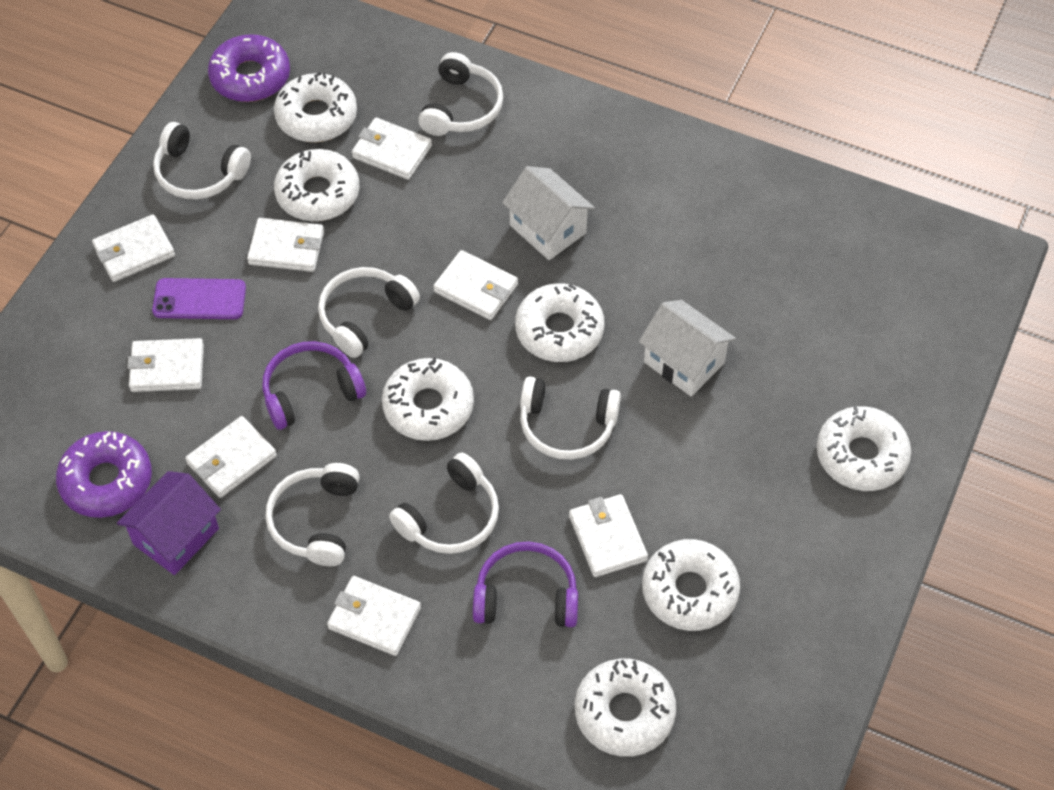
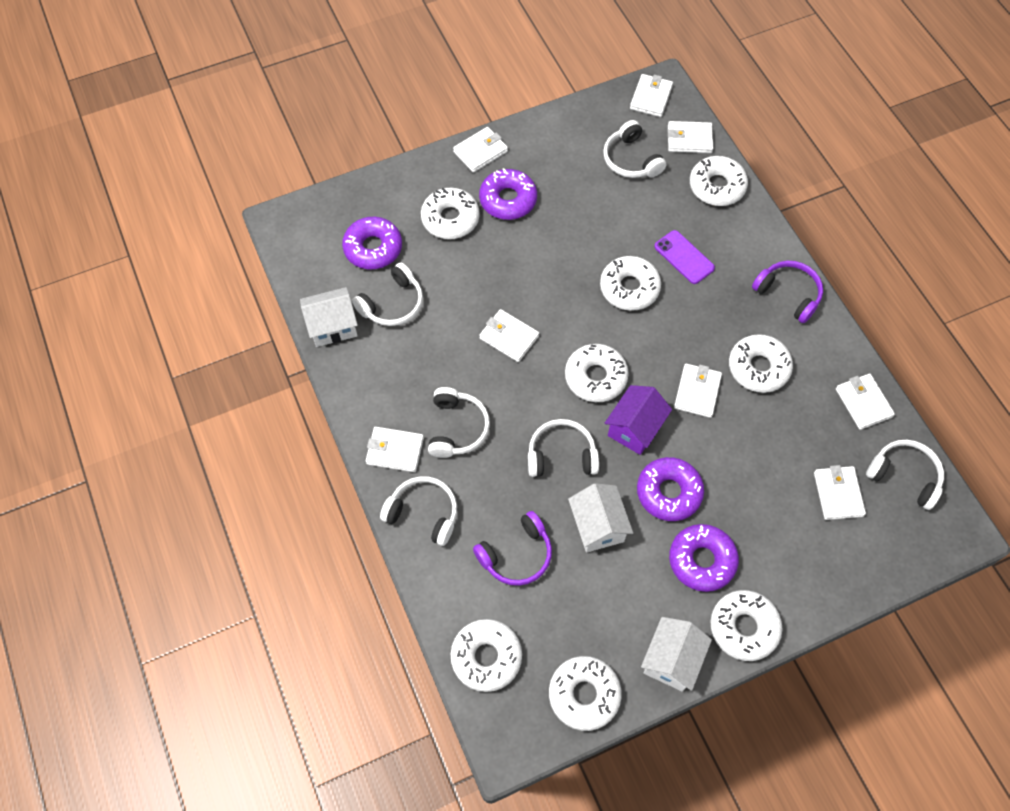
purple donut: [56,431,152,518] [208,34,290,102] = 2 -> [342,217,402,269] [479,168,537,220] [637,457,704,521] [669,524,739,592] = 4
white donut: [274,72,357,142] [274,149,359,221] [382,358,474,441] [515,283,605,362] [575,659,676,757] [642,539,740,631] [817,406,911,491] = 7 -> [421,188,480,239] [451,619,522,692] [549,656,622,731] [565,344,629,402] [600,256,661,311] [690,156,748,206] [711,590,782,661] [729,334,793,393] = 8
white house: [502,166,595,260] [639,300,736,397] = 2 -> [300,287,358,347] [568,483,633,553] [641,617,712,692] = 3

